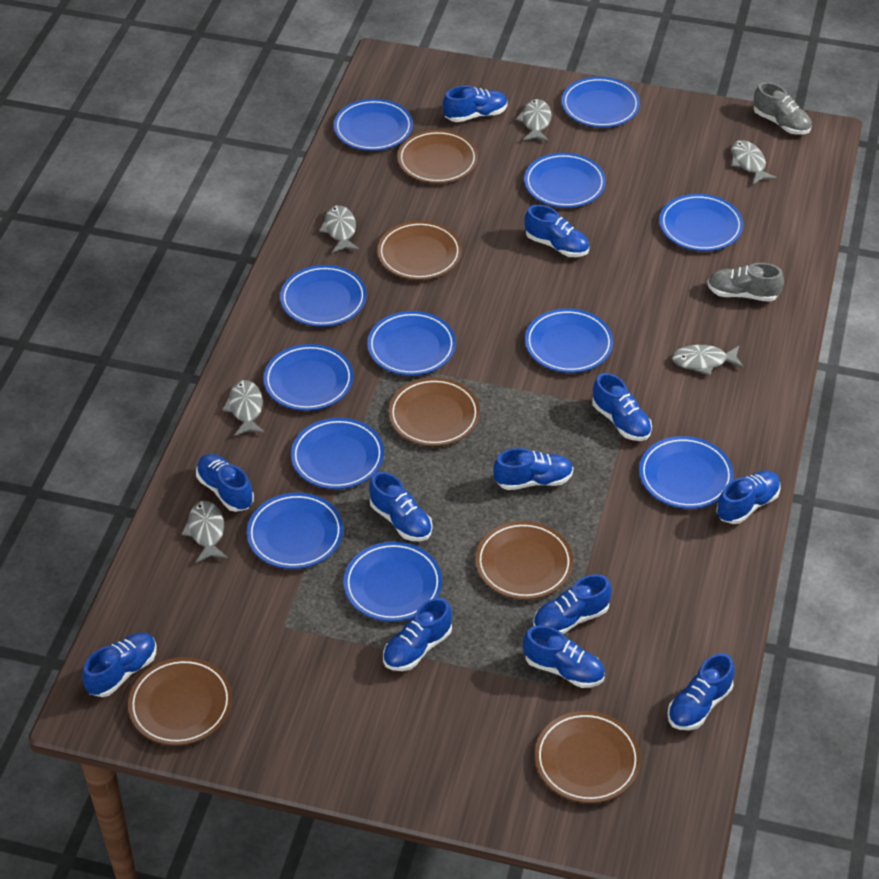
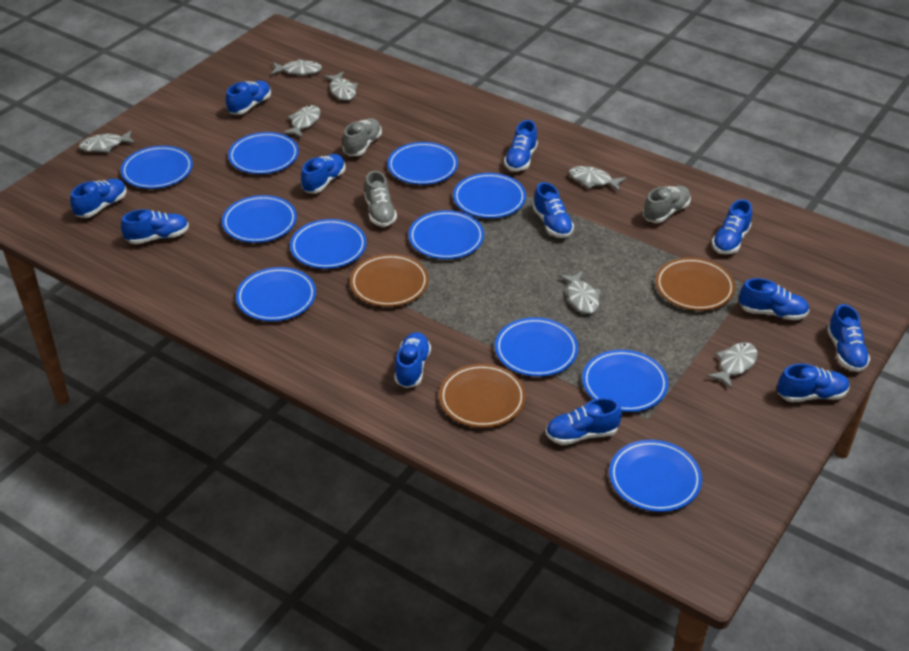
blue plate: [247,493,343,569] [263,344,354,411] [280,265,367,327] [291,418,384,489] [334,99,413,151] [344,542,442,622] [367,311,456,376] [524,153,606,208] [525,308,613,373] [562,77,640,128] [639,436,734,509] [659,194,743,251] = 12 -> [121,146,193,189] [222,195,297,243] [228,132,299,174] [236,267,316,321] [290,219,366,269] [388,142,458,185] [409,210,484,259] [453,173,526,218] [495,317,578,377] [582,350,668,412] [609,440,702,512] = 11
brown plate: [128,657,232,746] [377,221,462,280] [389,377,480,446] [397,130,478,184] [476,521,573,600] [535,711,641,803] = 6 -> [350,254,429,307] [439,364,526,428] [655,257,735,311] = 3
grey fish: [182,501,228,563] [222,380,265,436] [319,205,359,253] [516,99,552,141] [672,345,744,376] [731,140,777,184] = 6 -> [79,130,136,153] [271,59,322,75] [282,105,321,138] [323,72,358,101] [559,271,601,314] [569,166,626,192] [707,342,758,389] = 7
grey shoe: [707,263,784,302] [754,82,811,135] = 2 -> [343,118,382,156] [364,171,397,227] [643,186,691,223] = 3

